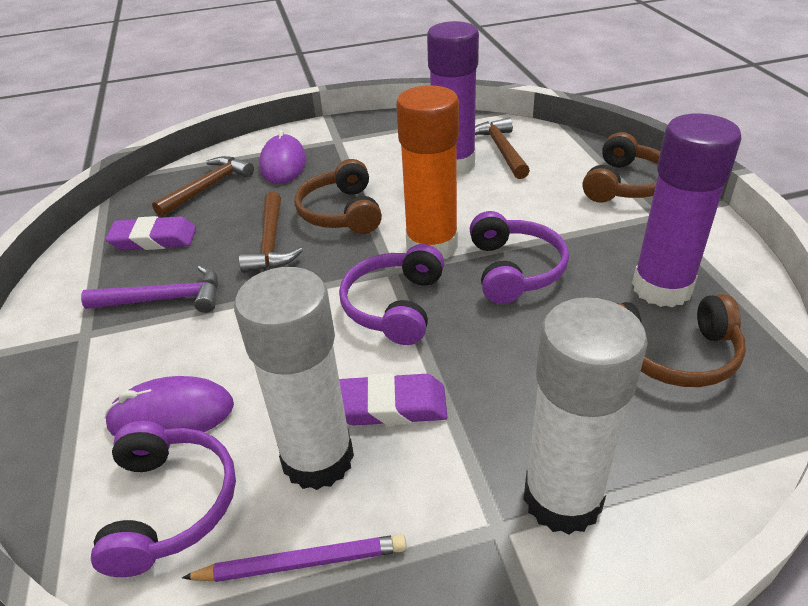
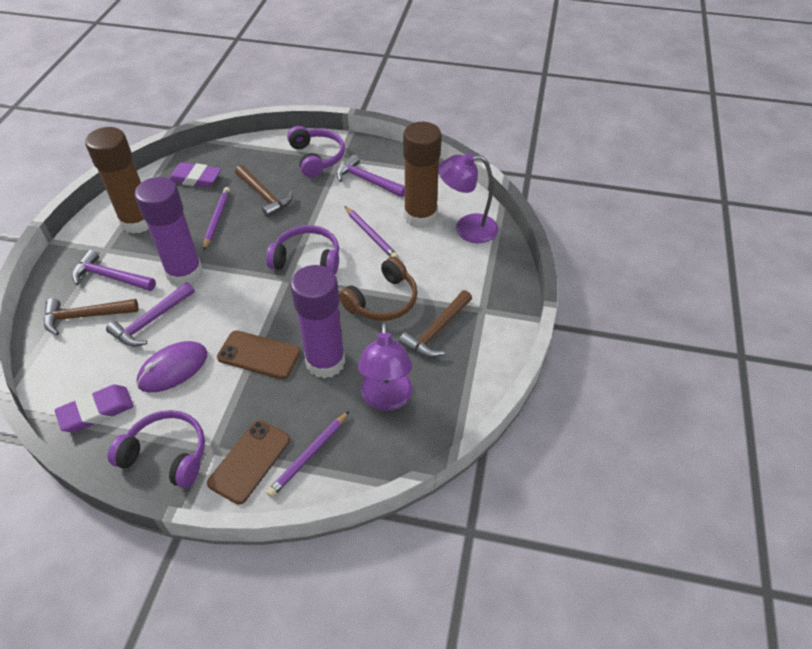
brown glue stick: none = 0 -> [85,127,149,234] [403,122,442,228] = 2
brown headphones: [295,159,382,234] [583,132,660,203] [617,294,746,387] = 3 -> [339,257,418,321] = 1
brown phone: none = 0 -> [207,420,290,504] [217,330,301,379] = 2
orange glue stick: [396,85,459,259] = 1 -> none = 0
purple hammer: [81,265,218,313] = 1 -> [72,250,156,291] [106,282,195,347] [337,154,405,197] = 3
purple lamp: none = 0 -> [358,322,413,411] [438,153,499,243] = 2
purple mouse: [105,376,234,436] [259,130,306,184] = 2 -> [136,341,208,392] = 1
purple pencil: [182,534,407,582] = 1 -> [203,187,230,251] [266,411,349,498] [344,206,398,258] = 3
white glue stick: [234,267,354,490] [524,297,648,535] = 2 -> none = 0

